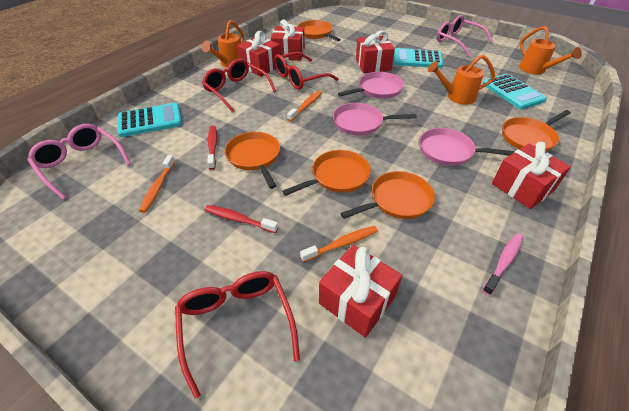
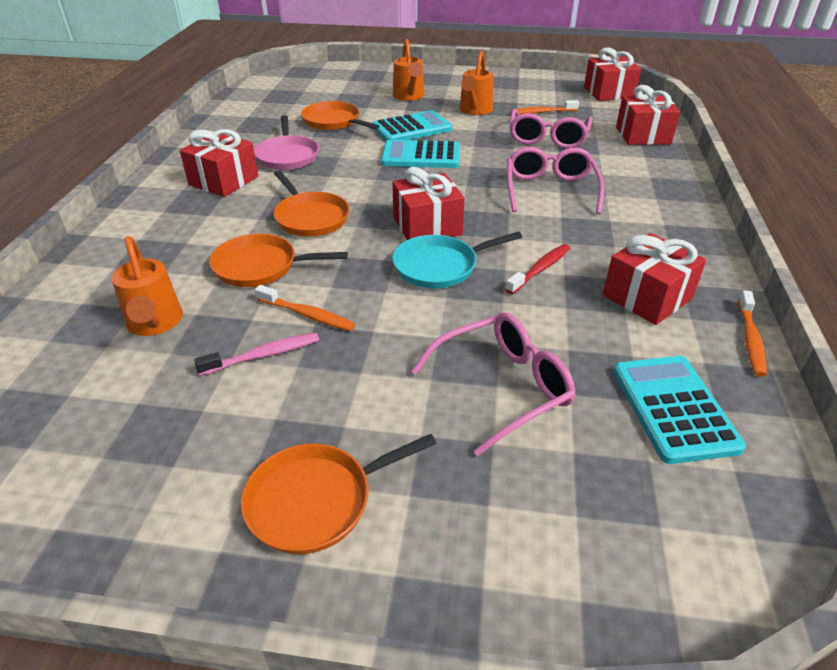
orange pan: [225,132,280,189] [282,150,371,196] [297,20,341,41] [340,171,435,219] [502,110,571,152] = 5 -> [209,234,348,287] [241,434,437,554] [273,170,350,237] [301,101,379,130] = 4
pink glasses: [28,124,131,200] [437,15,493,56] = 2 -> [411,312,576,456] [507,147,604,214] [509,109,593,149] = 3
pink pan: [333,103,417,135] [338,72,404,99] [419,128,515,166] = 3 -> [254,115,319,170] = 1
red glasses: [175,271,300,399] [202,59,276,112] [274,52,339,90] = 3 -> none = 0
red toothbrush: [205,205,278,233] [207,126,217,170] = 2 -> [505,244,571,294] = 1
turquoise pan: none = 0 -> [392,232,522,289] = 1

